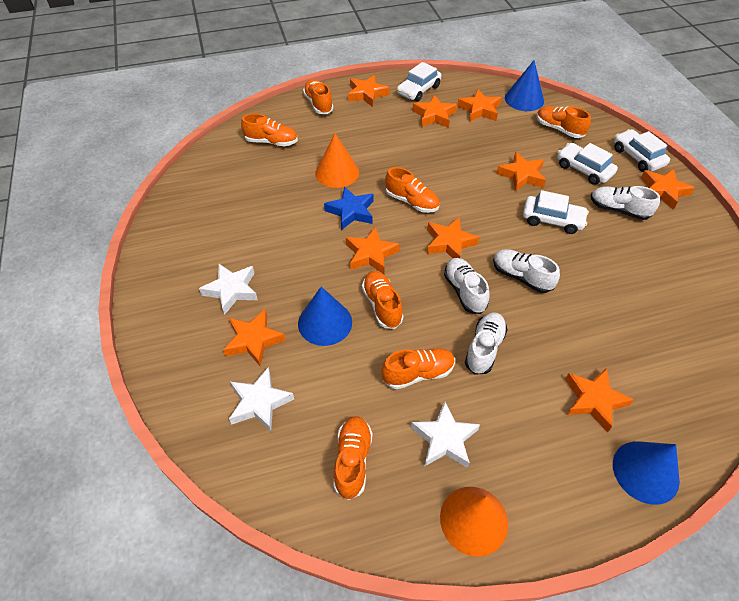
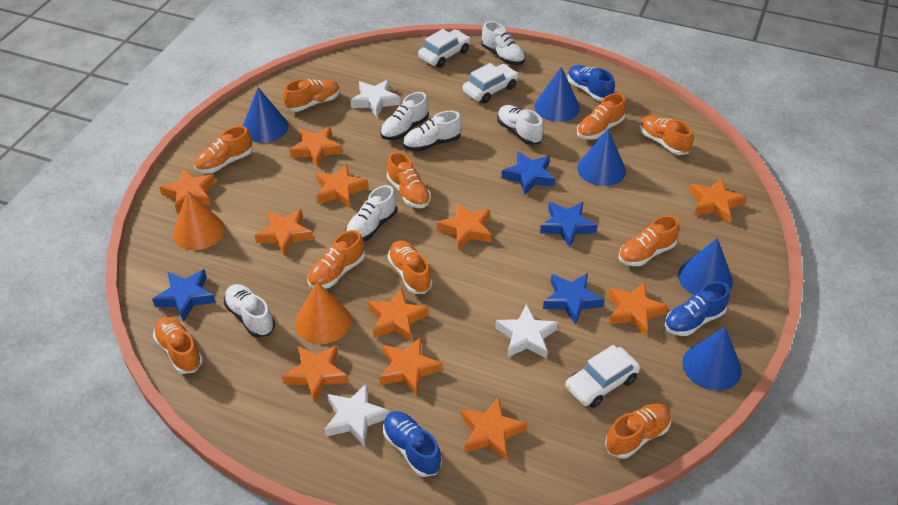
blue cone: [298,287,352,346] [505,60,544,111] [613,442,680,505] = 3 -> [243,88,288,143] [534,67,580,122] [577,129,626,186] [678,238,733,295] [682,327,742,391] = 5
blue shoe: none = 0 -> [383,411,442,477] [567,65,615,102] [665,281,730,336] = 3
blue star: [324,186,374,230] = 1 -> [152,269,216,322] [502,152,555,195] [540,202,597,248] [543,273,605,325] = 4
orange shoe: [241,113,298,146] [303,79,334,114] [333,416,373,500] [362,271,404,329] [381,348,455,390] [385,167,440,213] [537,106,591,138] = 7 -> [153,317,203,374] [194,126,252,174] [283,79,340,112] [307,230,365,289] [387,152,431,208] [388,240,432,294] [577,93,626,140] [605,403,671,459] [618,215,679,266] [640,115,693,155] = 10
orange star: [223,309,286,367] [346,227,400,274] [348,75,390,107] [412,95,457,128] [427,217,479,258] [457,89,502,122] [496,152,546,191] [565,368,634,433] [641,169,695,209] = 9 -> [160,169,216,213] [255,209,313,256] [282,345,348,403] [289,126,343,168] [316,164,369,208] [368,288,429,342] [379,337,442,396] [437,202,492,250] [461,397,527,461] [608,282,668,336] [689,178,746,224] = 11
white car: [397,62,441,102] [523,190,589,234] [557,143,618,185] [614,129,670,172] = 4 -> [418,29,471,68] [463,63,519,103] [565,345,640,408] = 3
white shoe: [444,258,490,314] [465,312,508,375] [493,249,560,293] [591,186,660,220] = 4 -> [224,284,275,337] [345,185,397,241] [381,92,429,140] [403,111,462,152] [481,21,525,65] [497,105,544,145] = 6

